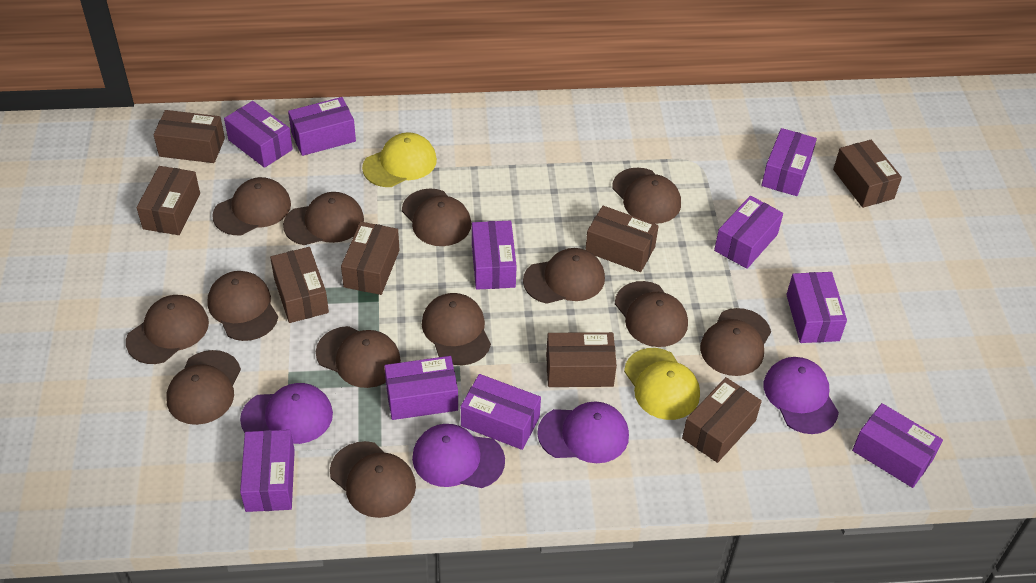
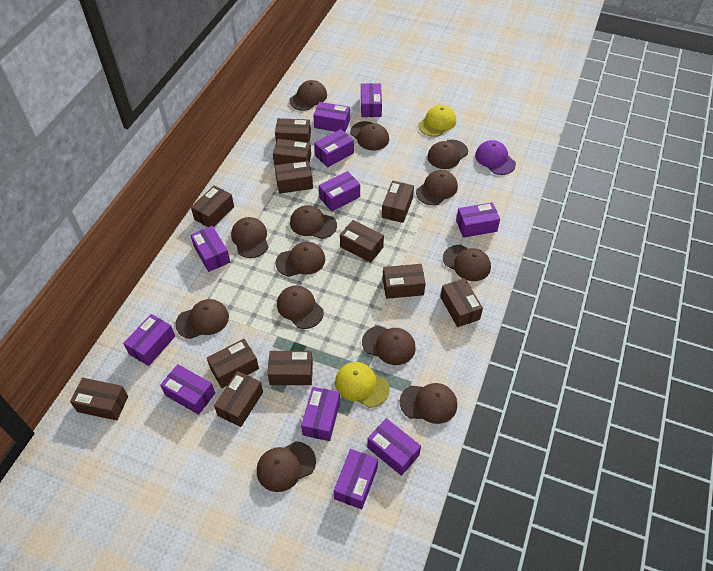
brown box: [137,166,200,235] [153,110,225,163] [270,247,329,323] [341,222,400,295] [546,332,617,387] [585,206,659,272] [682,377,762,463] [833,140,902,208] = 8 -> [70,378,128,420] [191,185,234,227] [207,339,259,388] [214,371,263,427] [268,351,313,385] [273,139,311,166] [275,118,311,142] [275,161,313,194] [340,220,384,263] [382,181,414,223] [383,264,426,299] [440,278,483,327] = 12
purple box: [224,101,293,168] [240,430,295,512] [288,97,356,156] [384,356,458,420] [461,374,541,450] [472,221,517,290] [714,196,783,269] [761,128,817,196] [786,272,847,343] [852,403,943,488] = 10 -> [123,314,175,366] [160,364,215,415] [190,226,230,272] [301,387,340,441] [313,102,350,132] [314,129,354,167] [319,171,360,212] [334,449,378,509] [361,83,382,117] [367,418,421,476] [456,202,500,238] = 11
purple cap: [240,383,333,444] [412,424,505,488] [537,401,629,463] [764,357,839,434] = 4 -> [475,140,516,175] = 1

